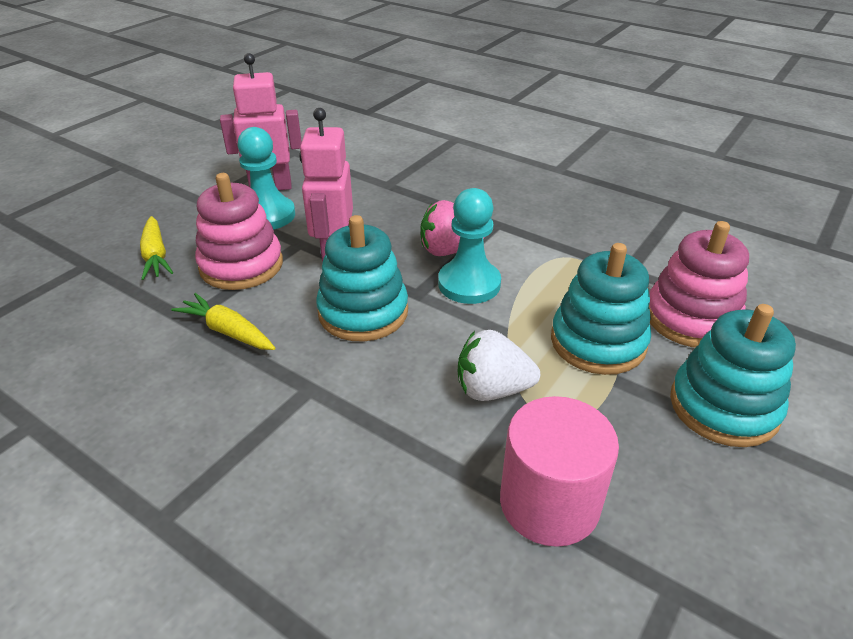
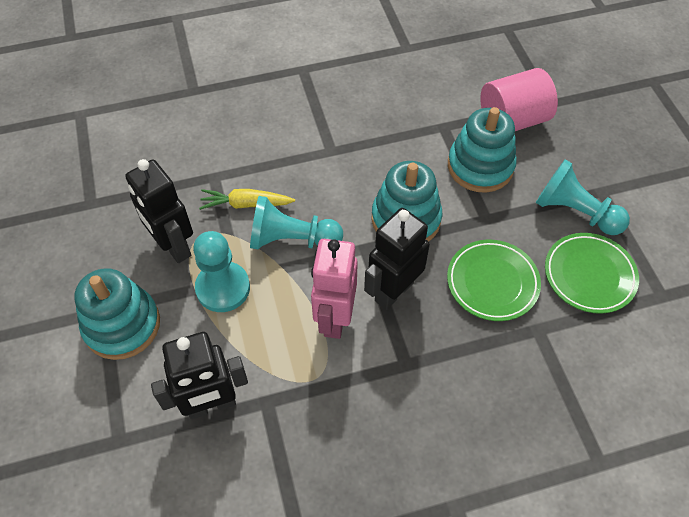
black robot: none = 0 -> [125,159,193,263] [151,332,248,419] [364,208,430,310] = 3
green plate: none = 0 -> [447,240,541,321] [545,233,639,314] = 2
pink robot: [220,53,302,190] [299,108,353,263] = 2 -> [311,239,358,339] = 1
pink stacking toy: [195,173,283,290] [649,221,749,348] = 2 -> none = 0
pink strawberry: [421,200,484,256] = 1 -> none = 0
turquoise pawn: [237,127,295,230] [438,188,501,304] = 2 -> [193,231,250,312] [250,196,343,249] [536,159,630,235] = 3
white strawberry: [458,330,540,401] = 1 -> none = 0
yellow carrot: [140,216,173,280] [171,293,275,350] = 2 -> [199,189,295,210] = 1

